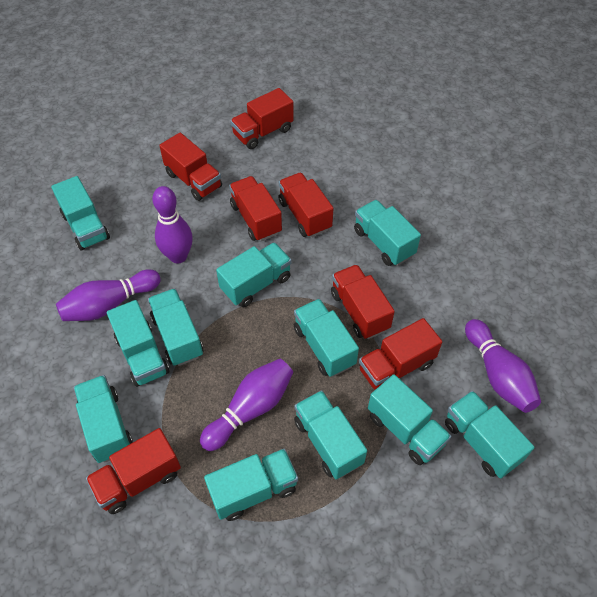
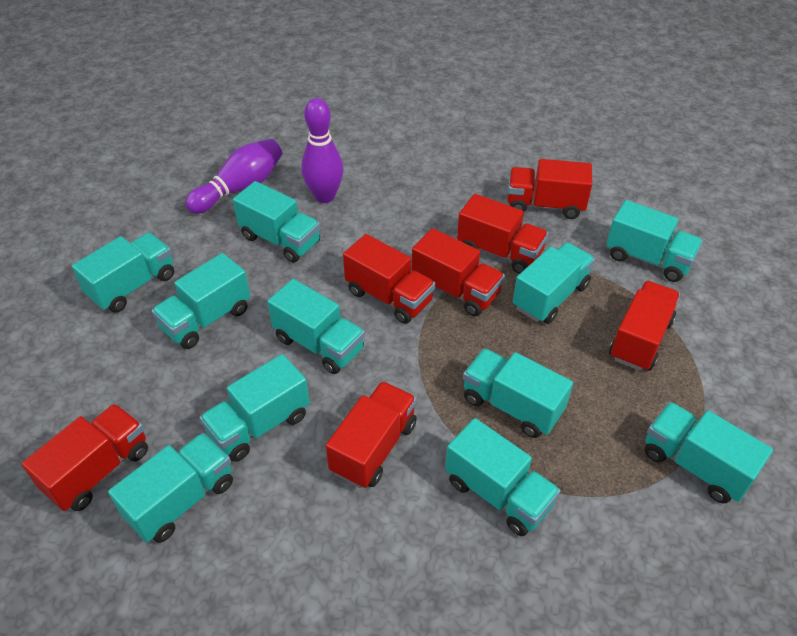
purple bowling pin: [56,269,161,321] [152,186,193,263] [200,359,293,451] [465,319,541,413] = 4 -> [185,139,282,214] [301,98,344,203] = 2

